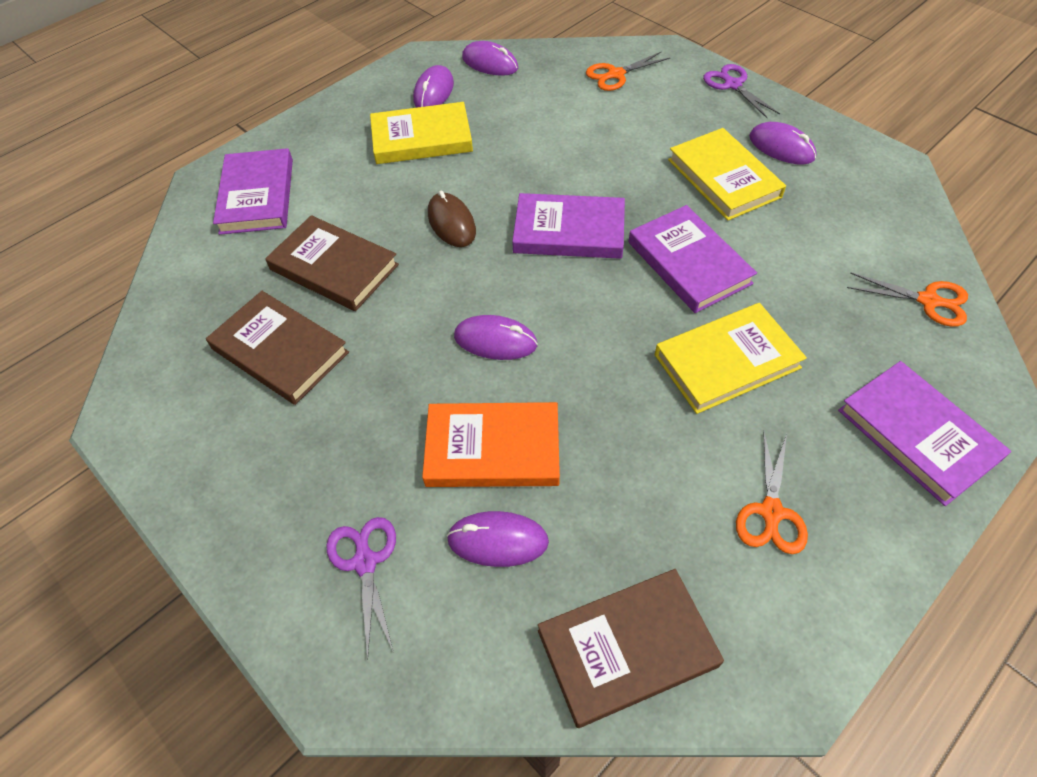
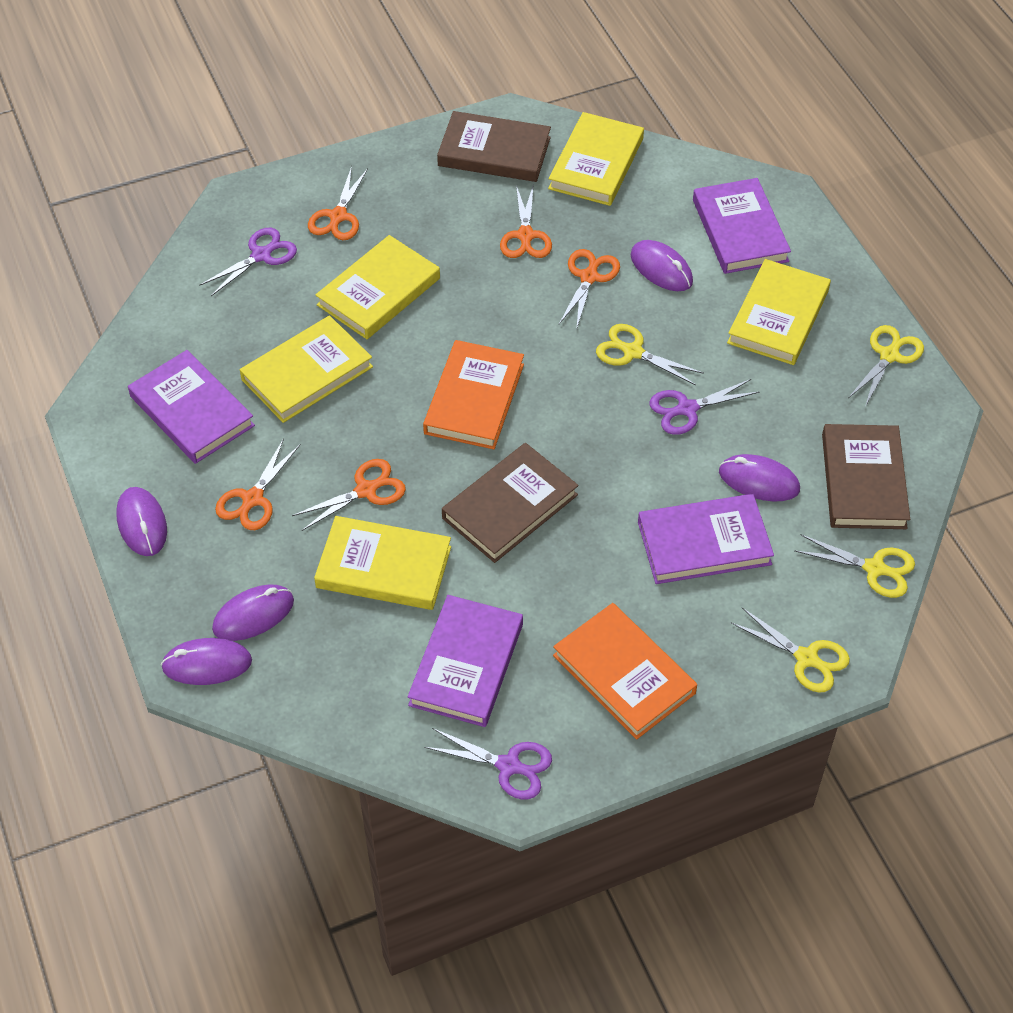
brown mouse: [428,191,476,247] = 1 -> none = 0
orange book: [422,402,560,487] = 1 -> [423,340,524,449] [553,603,697,740] = 2
orange scissors: [586,51,670,91] [736,430,808,554] [847,272,968,327] = 3 -> [215,438,300,530] [292,459,406,531] [308,166,368,240] [500,183,552,258] [559,249,620,330] = 5
purple scissors: [326,517,396,660] [703,64,780,118] = 2 -> [199,228,297,296] [424,728,552,800] [650,379,759,435] = 3
yellow book: [370,102,473,164] [655,303,807,414] [668,128,786,221] = 3 -> [240,316,373,423] [314,516,451,610] [315,235,440,339] [548,112,644,206] [727,259,831,365] = 5
yellow scissors: none = 0 -> [596,324,704,385] [731,608,850,693] [794,534,915,598] [848,325,924,407] = 4

